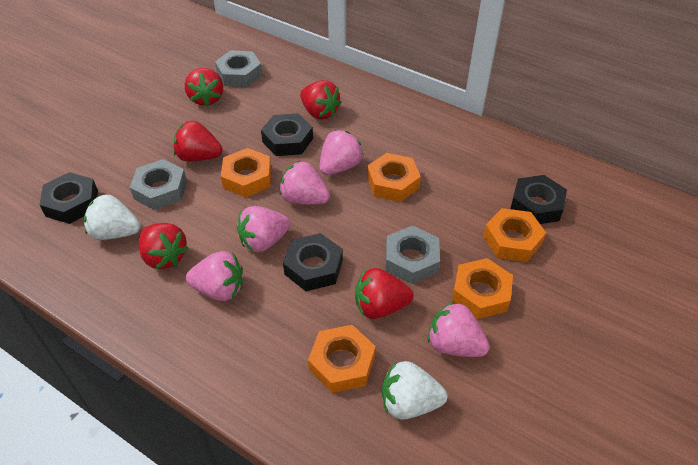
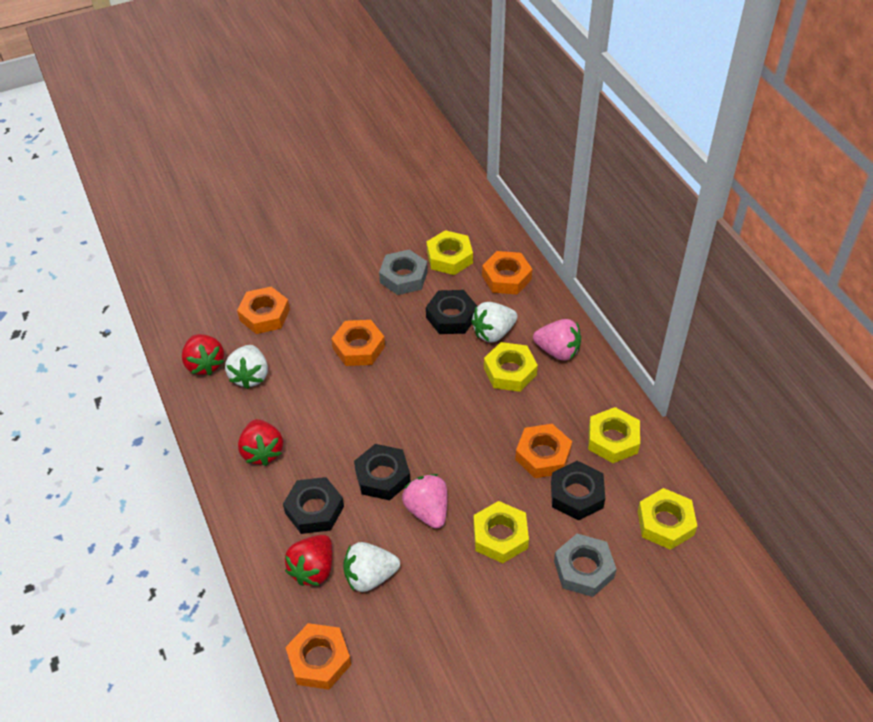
grey nut: [130,159,187,210] [215,50,262,87] [386,225,440,284] = 3 -> [379,250,428,295] [554,534,616,597] = 2
pink strawberry: [186,251,243,301] [237,206,291,252] [279,161,330,205] [319,130,364,175] [428,302,490,357] = 5 -> [402,474,448,529] [533,319,581,361] = 2
red strawberry: [139,223,188,269] [173,121,222,161] [185,68,223,107] [300,80,341,119] [355,268,414,319] = 5 -> [182,334,224,375] [238,419,283,466] [285,535,333,586] = 3
white strawberry: [84,195,141,240] [382,361,447,420] = 2 -> [225,345,268,389] [344,542,400,592] [471,302,518,342] = 3
yellow nut: none = 0 -> [427,230,473,275] [473,501,529,563] [484,342,538,392] [588,407,640,463] [638,488,697,550] = 5

